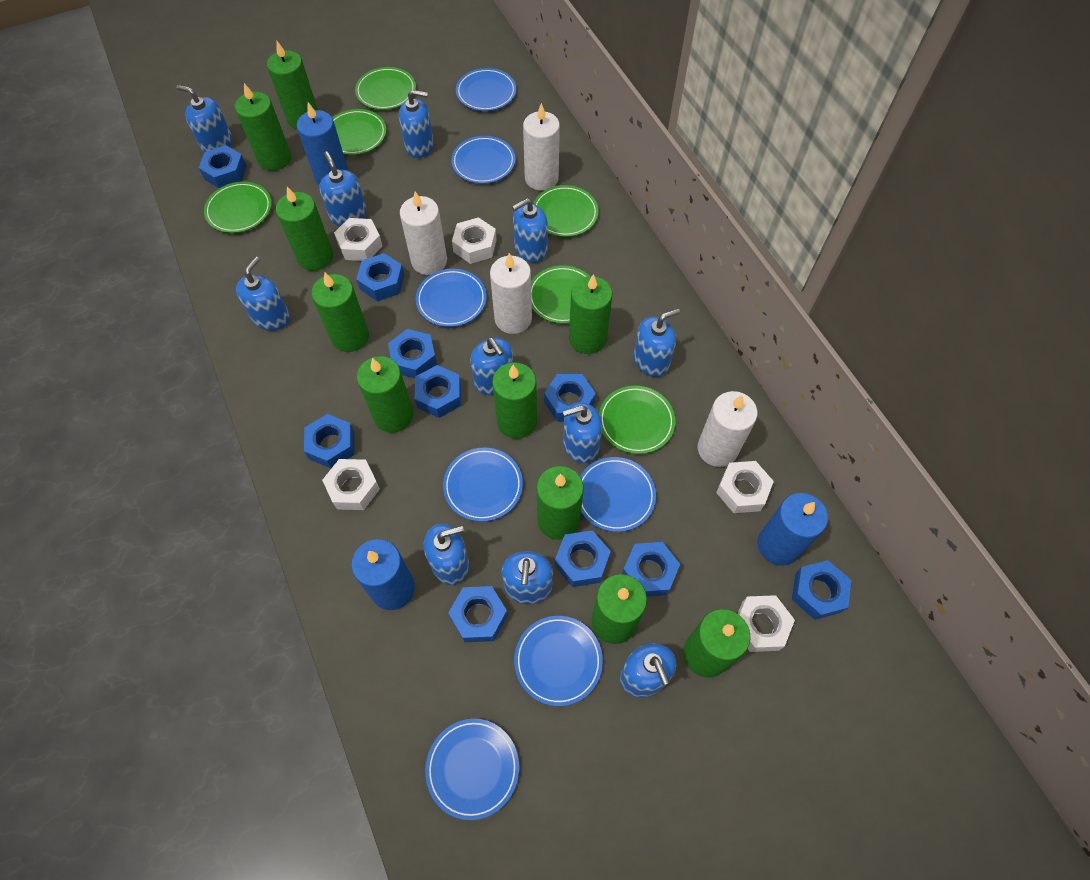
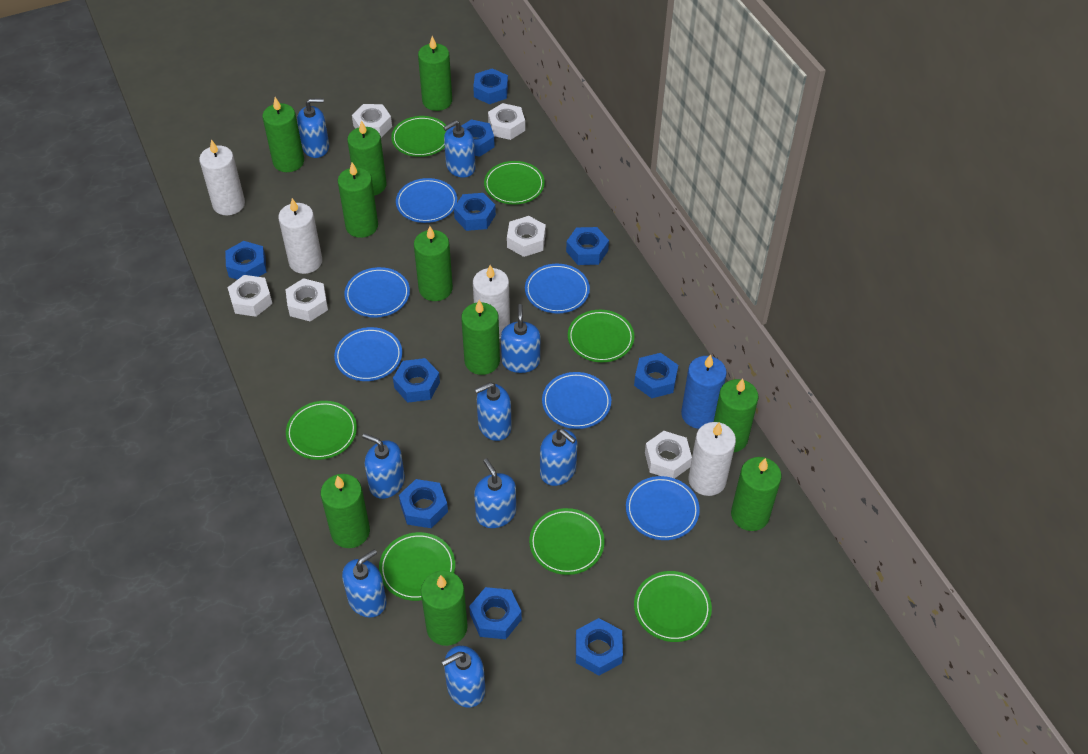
blue candle: [297,102,348,185] [351,539,415,610] [757,493,828,566] = 3 -> [681,354,727,429] = 1
blue plate: [416,269,487,327] [425,719,519,820] [443,448,523,522] [451,136,516,184] [456,68,516,111] [514,616,603,706] [580,457,656,532] = 7 -> [334,327,402,381] [344,267,410,318] [396,178,457,223] [525,264,590,313] [542,372,611,429] [626,476,700,540] = 6
blue soap dispenser: [176,85,232,153] [236,257,290,331] [319,151,366,226] [399,90,434,158] [424,524,469,585] [470,338,513,395] [502,551,553,604] [512,198,548,263] [563,402,602,463] [620,644,676,698] [634,308,680,377] = 11 -> [297,98,329,158] [342,549,387,618] [362,433,405,499] [441,645,485,708] [443,120,475,178] [474,458,516,528] [475,382,512,441] [501,304,540,373] [540,429,577,486] = 9
green plate: [204,182,272,233] [332,109,386,155] [355,67,416,110] [531,265,589,324] [533,185,599,237] [599,386,675,454] = 6 -> [286,401,357,460] [379,532,455,601] [391,116,447,157] [484,161,545,205] [529,508,605,575] [568,310,634,362] [634,571,712,642] = 7
white nut: [322,459,380,510] [334,218,383,261] [452,217,497,264] [716,461,774,513] [737,595,795,652] = 5 -> [227,275,272,317] [285,278,328,321] [352,104,392,137] [488,103,525,140] [507,216,546,257] [645,431,692,478] = 6

